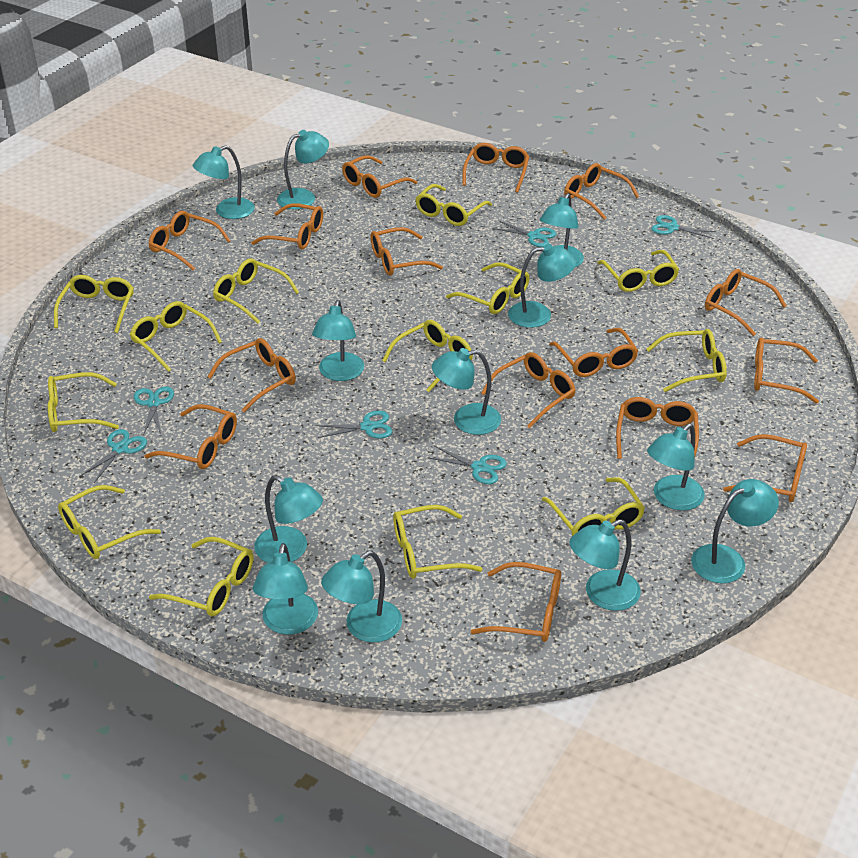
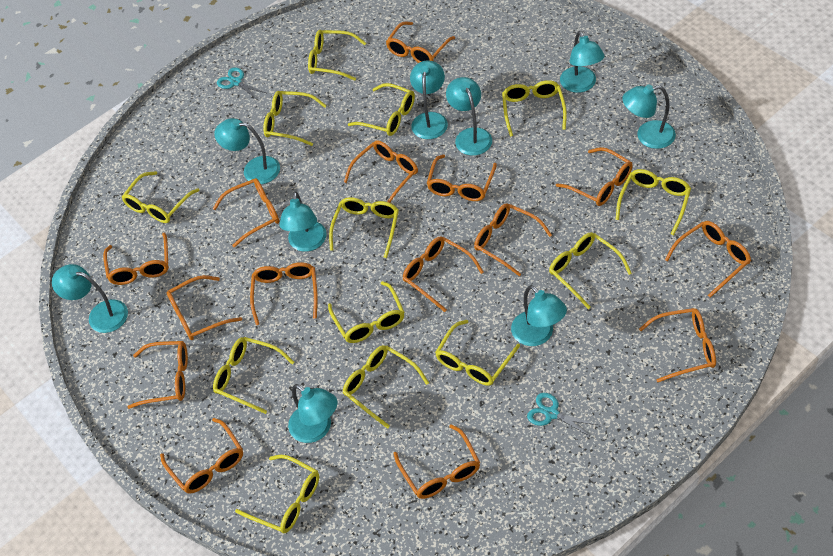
turquoise lamp: [193,145,255,219] [253,543,318,635] [254,475,323,563] [277,130,329,210] [312,300,364,381] [321,551,402,643] [432,348,501,435] [508,244,576,328] [540,193,584,267] [569,519,641,611] [647,424,705,511] [691,479,779,583] = 12 -> [52,264,128,333] [214,118,280,184] [279,191,327,252] [288,384,338,443] [410,60,448,139] [446,77,492,156] [511,285,567,346] [560,31,605,93] [622,84,676,149] = 9
turquoise scissors: [79,429,147,483] [134,386,174,436] [316,411,393,439] [427,446,507,484] [492,220,556,247] [651,215,716,239] = 6 -> [217,67,266,100] [527,393,598,438] = 2

